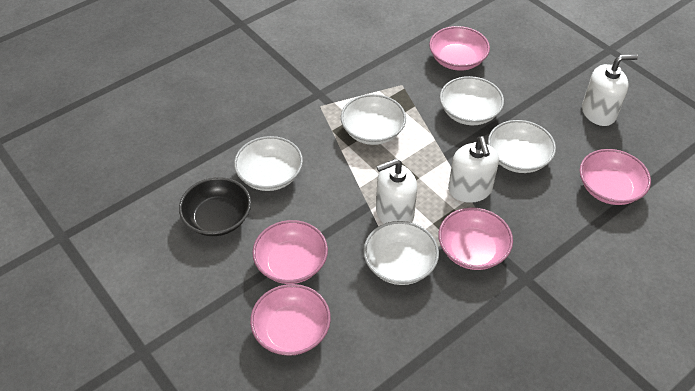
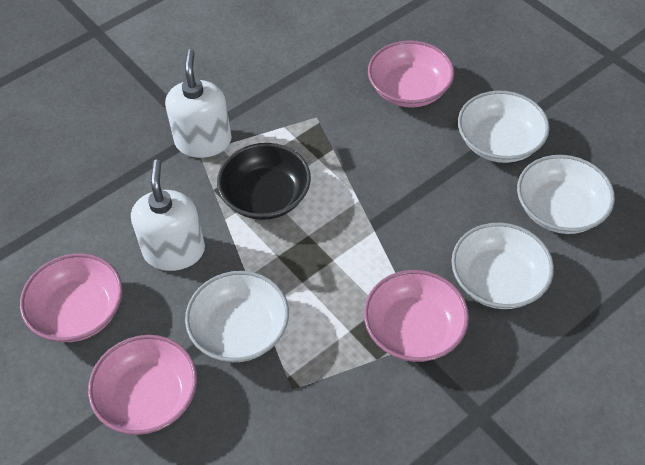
pink bowl: [250,284,331,356] [252,220,328,284] [429,26,490,71] [438,207,513,270] [580,149,651,205] = 5 -> [20,253,123,342] [88,335,197,435] [364,270,469,362] [368,40,454,108] = 4
white bowl: [234,136,303,191] [341,94,406,145] [364,221,439,285] [440,76,504,125] [488,120,556,173] = 5 -> [185,271,289,362] [451,223,554,309] [458,91,549,163] [517,155,615,234] = 4
white soap dispenser: [376,158,417,224] [448,136,499,203] [582,54,638,126] = 3 -> [131,160,205,271] [165,49,232,158] = 2

